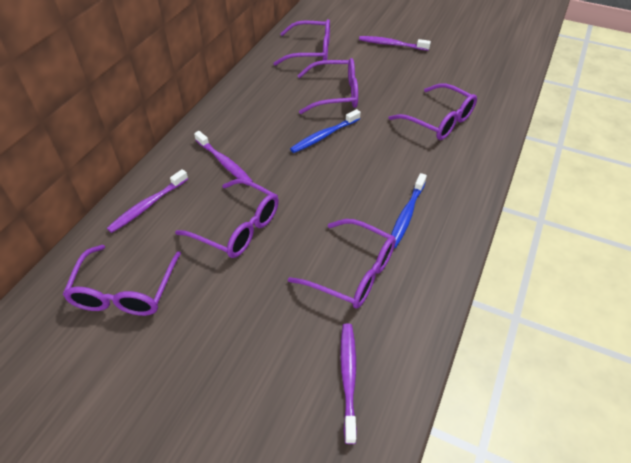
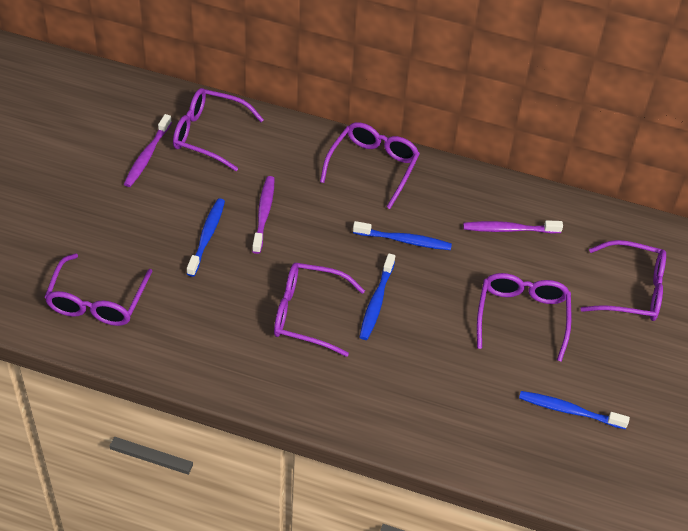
blue toothbrush: [290,109,361,153] [391,173,427,248] = 2 -> [187,198,225,277] [353,221,452,250] [359,253,395,340] [519,391,630,429] = 4
purple toothbrush: [107,169,188,233] [194,131,253,186] [340,323,357,444] [359,36,431,51] = 4 -> [124,114,172,187] [252,176,275,254] [463,220,563,234] = 3

